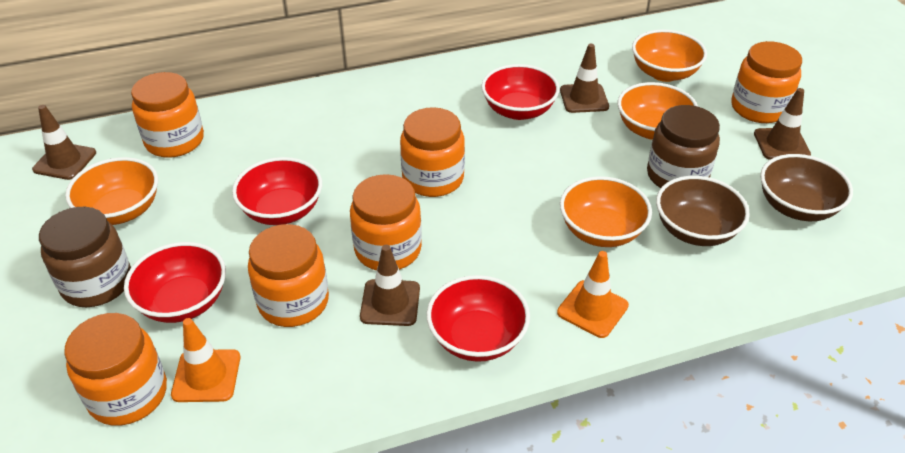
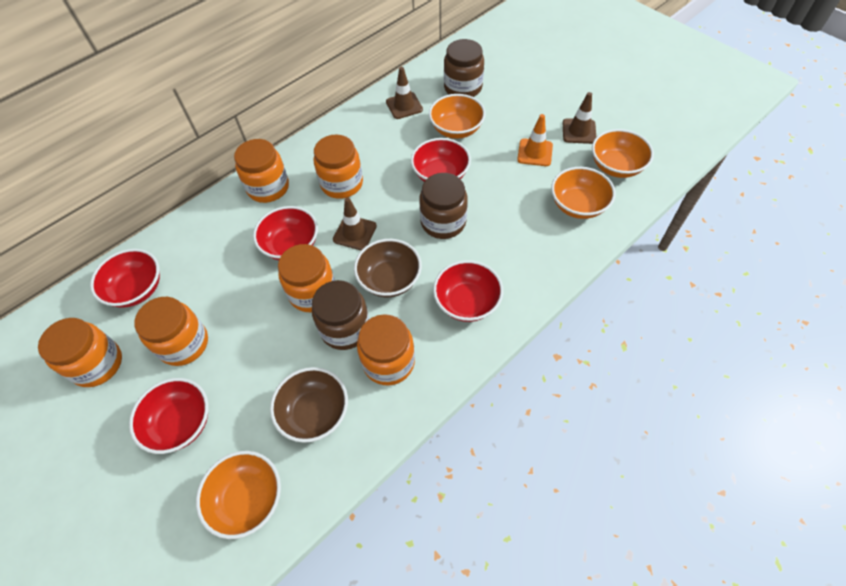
brown jar: [39,207,131,307] [647,105,720,188] = 2 -> [312,280,369,350] [419,173,468,239] [444,39,484,97] = 3
brown traffic cone: [32,105,96,180] [360,245,420,326] [560,44,609,113] [754,88,811,160] = 4 -> [333,197,377,250] [386,67,423,119] [563,92,596,144] = 3
orange traffic cone: [171,318,240,402] [557,251,629,338] = 2 -> [517,114,553,166] = 1
red bowl: [124,242,226,323] [232,157,322,225] [426,275,530,362] [481,64,560,120] = 4 -> [90,249,160,308] [129,378,209,454] [253,206,318,260] [411,138,471,182] [433,260,503,322] = 5

